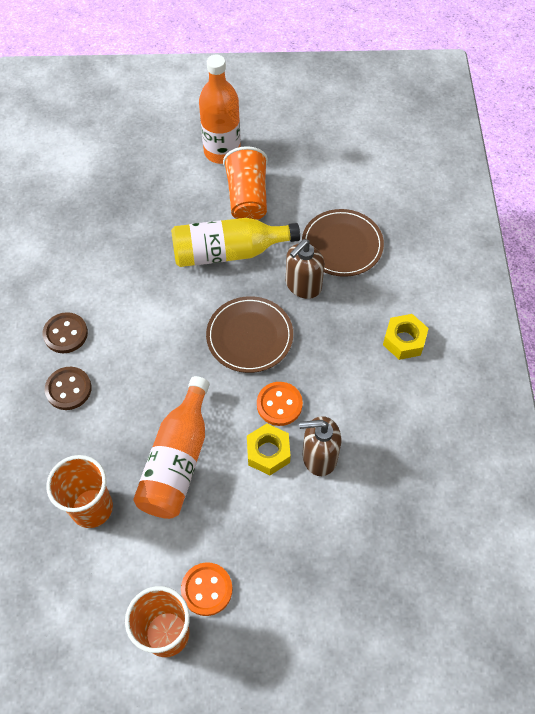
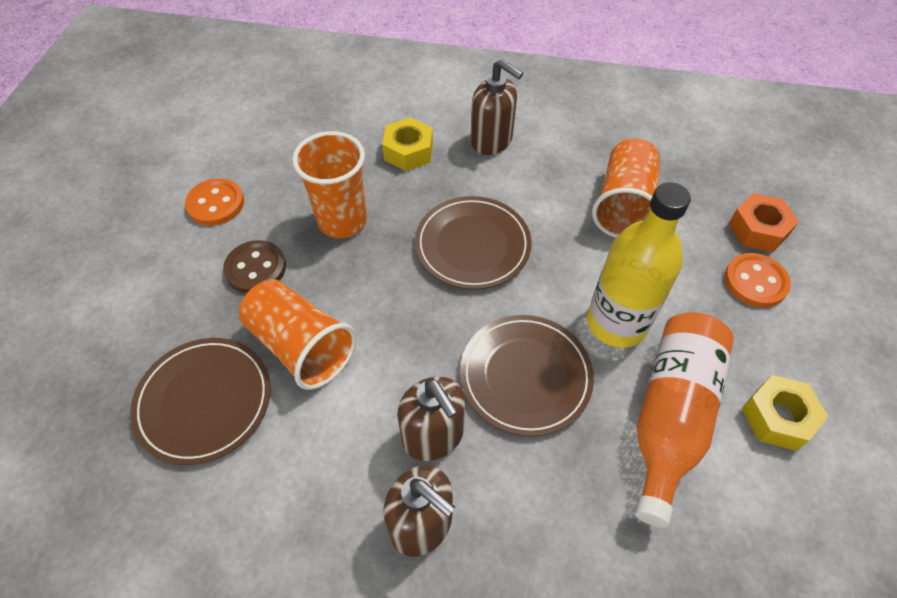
brown button: [43,312,88,353] [45,367,92,410] = 2 -> [223,240,286,293] = 1
brown plate: [206,296,293,373] [302,209,384,277] = 2 -> [130,338,271,465] [415,196,532,290] [460,315,594,436] = 3
brown soap dispenser: [286,239,324,299] [299,416,341,476] = 2 -> [383,465,455,557] [397,376,466,461] [471,59,523,155] = 3
orange bottle: [133,376,210,519] [199,55,241,164] = 2 -> [635,312,734,527] = 1
orange nut: none = 0 -> [728,193,799,252] = 1

